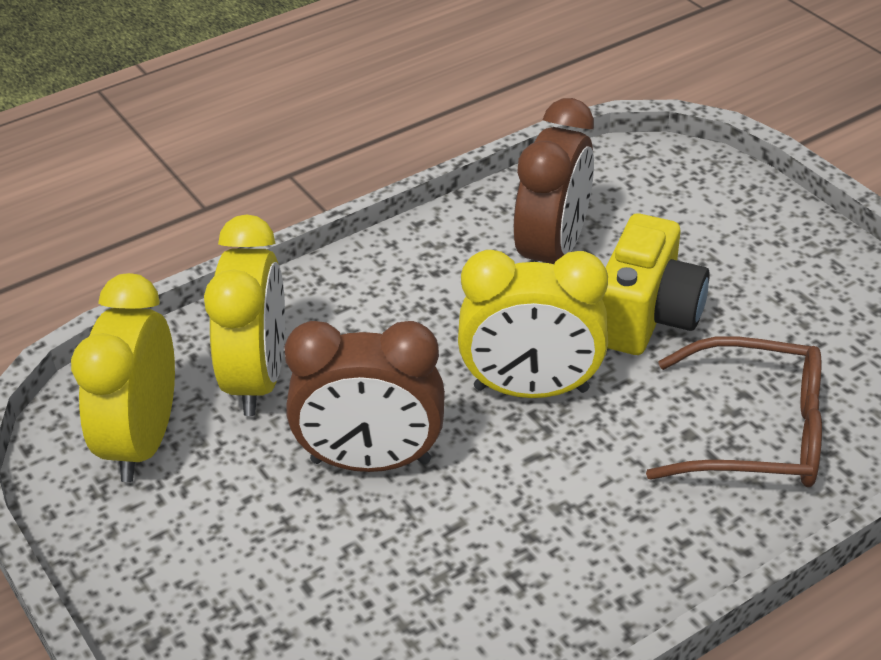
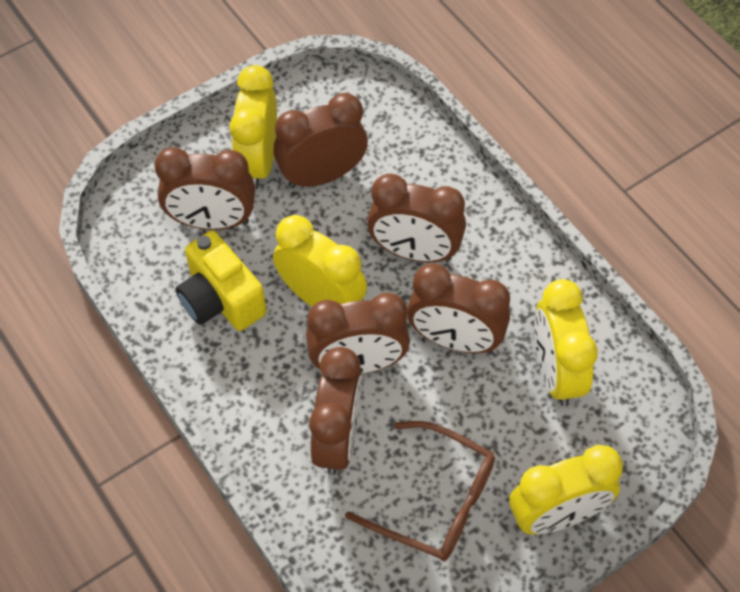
brown clock: [284,321,445,472] [514,98,594,264] = 2 -> [155,147,255,230] [273,93,368,188] [306,293,410,374] [309,347,362,475] [367,174,466,263] [407,264,510,353] = 6
yellow clock: [71,273,175,482] [204,214,285,416] [458,250,608,398] = 3 -> [230,65,277,189] [273,215,367,307] [509,445,623,534] [534,279,598,406] = 4

